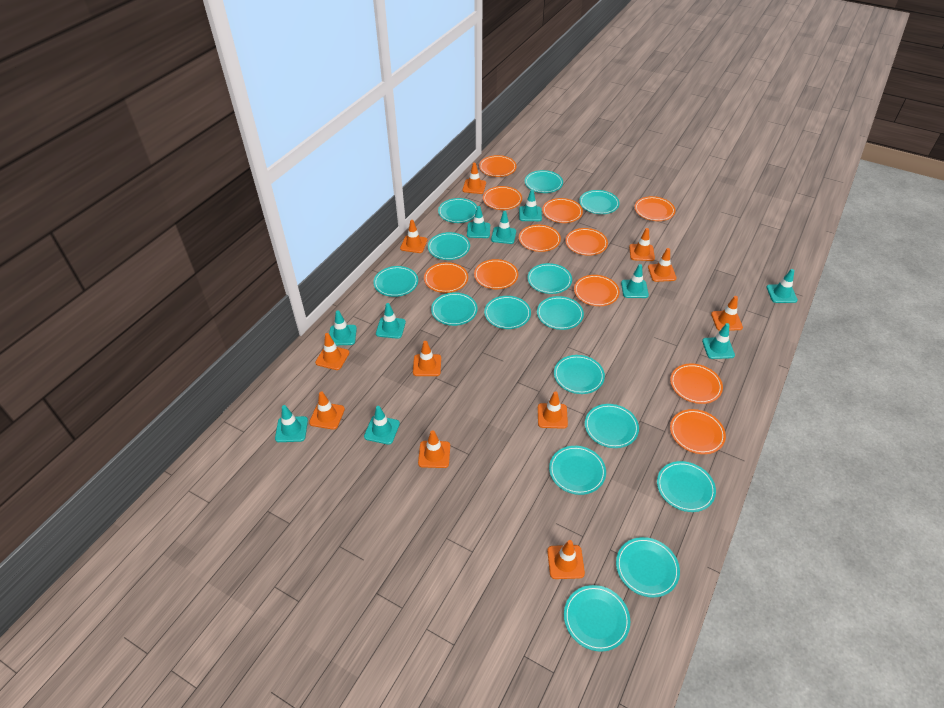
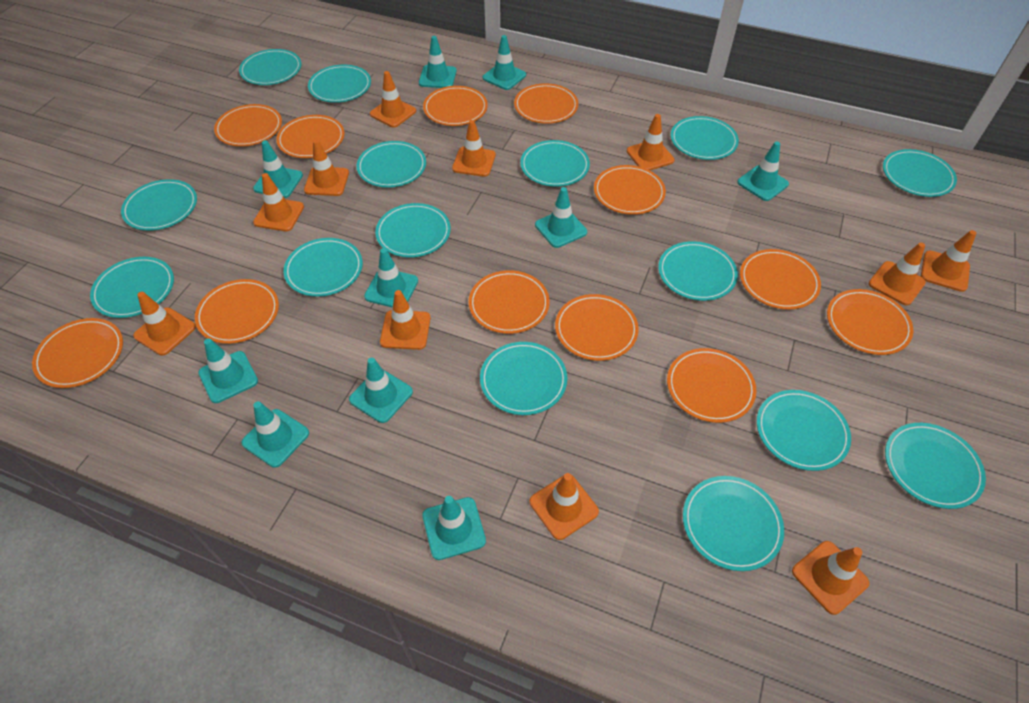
orange plate: [424,262,468,293] [474,259,518,289] [479,155,517,177] [483,186,522,210] [519,225,561,252] [542,198,583,223] [565,228,608,256] [574,275,620,306] [634,196,675,221] [670,364,723,404] [670,409,726,454] = 11 -> [32,318,123,388] [195,279,279,344] [214,104,282,147] [276,115,344,158] [423,86,488,126] [469,270,550,334] [514,83,578,124] [555,294,639,361] [594,165,666,215] [667,348,757,423] [740,249,821,310] [827,289,913,355] = 12

